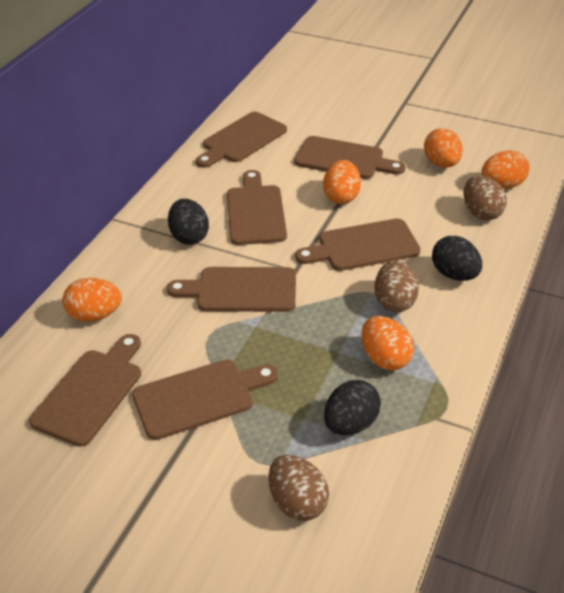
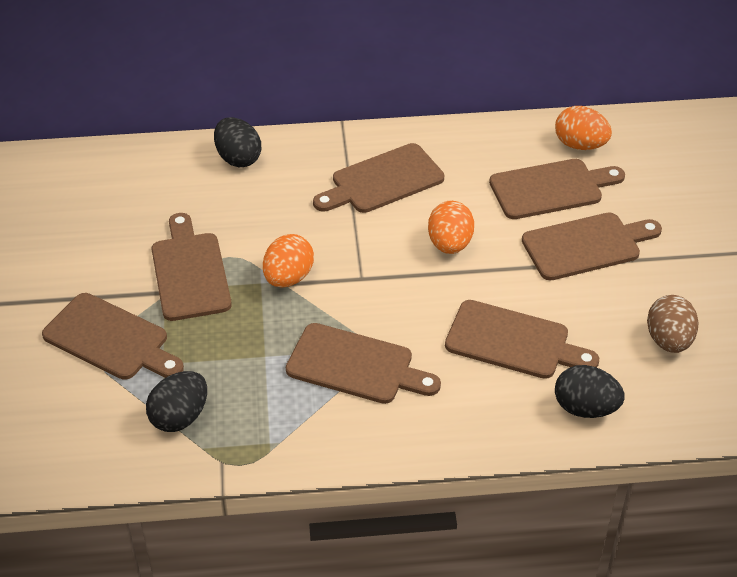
brown egg: [268,455,329,521] [374,260,419,312] [463,175,507,220] = 3 -> [647,295,698,353] = 1
orange egg: [62,278,122,322] [323,160,361,204] [361,316,414,370] [424,128,463,168] [482,150,530,189] = 5 -> [263,234,314,287] [428,201,474,254] [555,106,612,150] = 3

